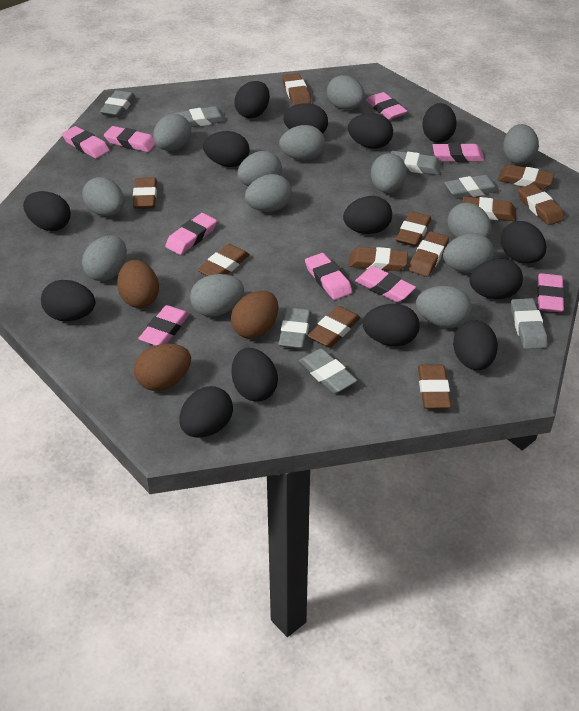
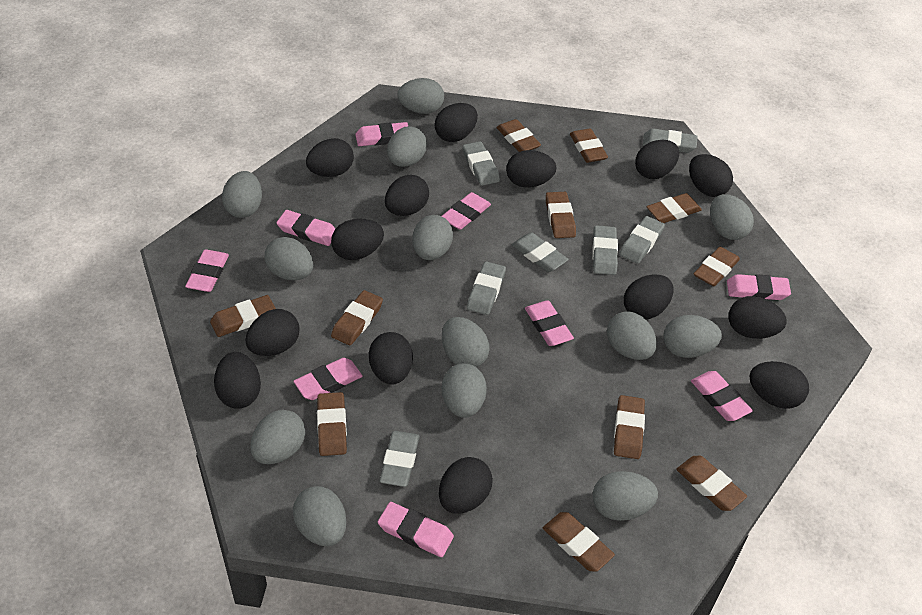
brown egg: [117,260,159,308] [134,344,191,391] [231,291,279,339] = 3 -> none = 0

